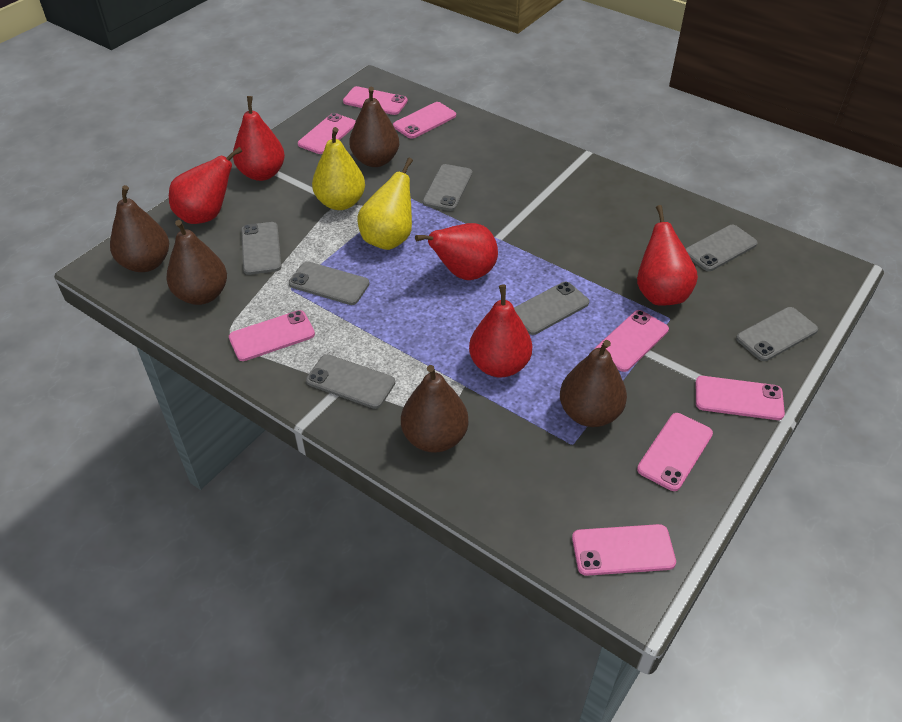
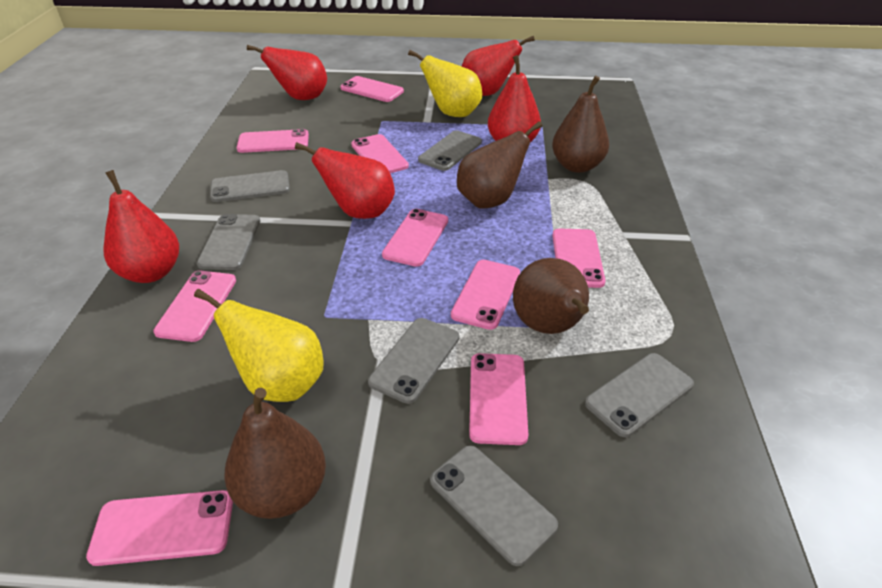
brown pear: [110,185,169,272] [166,220,227,305] [349,87,399,167] [401,365,468,453] [560,340,627,427] = 5 -> [224,388,326,519] [457,121,542,208] [513,258,589,334] [552,76,609,173] = 4
grey phone: [241,222,282,275] [289,261,370,305] [306,354,395,409] [423,164,472,211] [514,282,589,335] [685,225,758,271] [736,307,818,361] = 7 -> [197,214,260,270] [210,170,290,202] [368,318,459,404] [418,130,482,171] [430,445,558,566] [585,353,694,437] = 6
pink phone: [229,310,315,361] [298,113,356,154] [343,86,408,115] [393,102,456,139] [572,524,676,576] [595,310,669,372] [637,413,713,491] [696,376,785,420] = 8 -> [86,490,233,566] [153,270,236,342] [237,129,309,153] [340,76,404,102] [351,134,409,173] [382,209,448,267] [451,260,520,330] [469,353,528,445] [552,229,605,288] = 9

